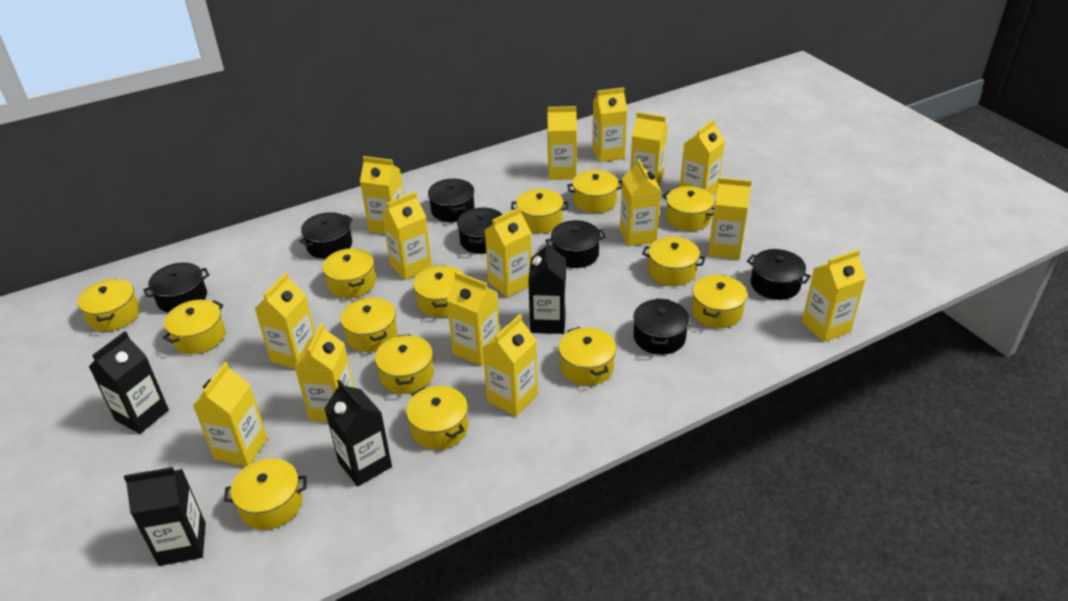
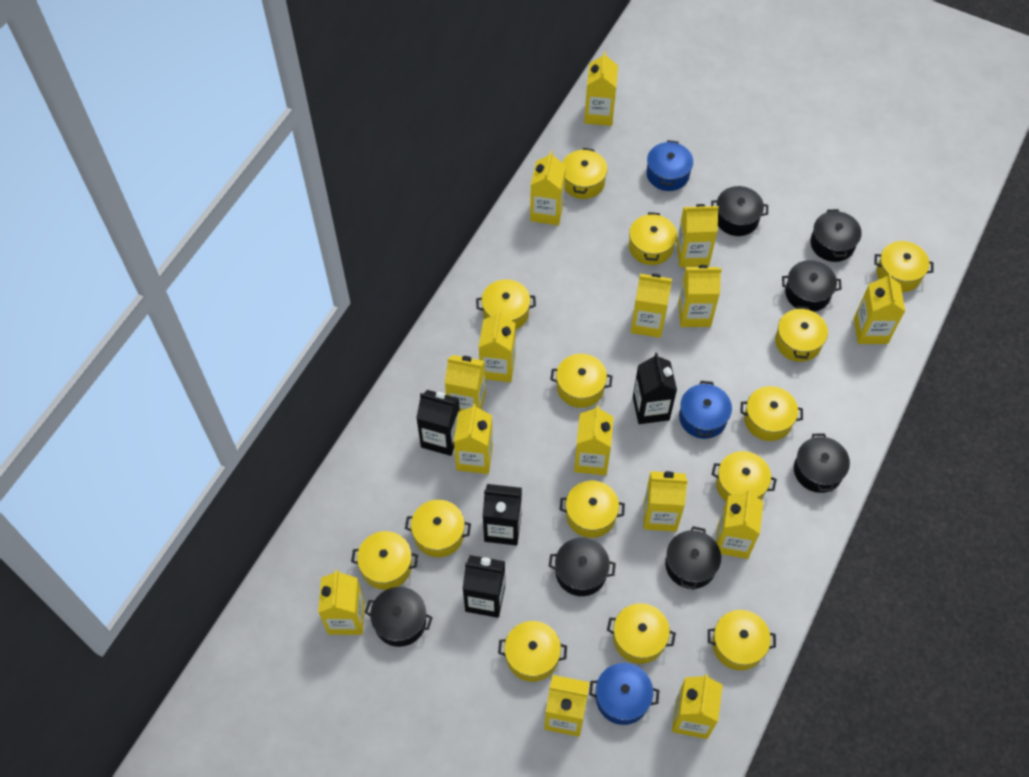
blue pot: none = 0 -> [589,663,659,725] [646,140,693,191] [679,381,732,439] = 3

